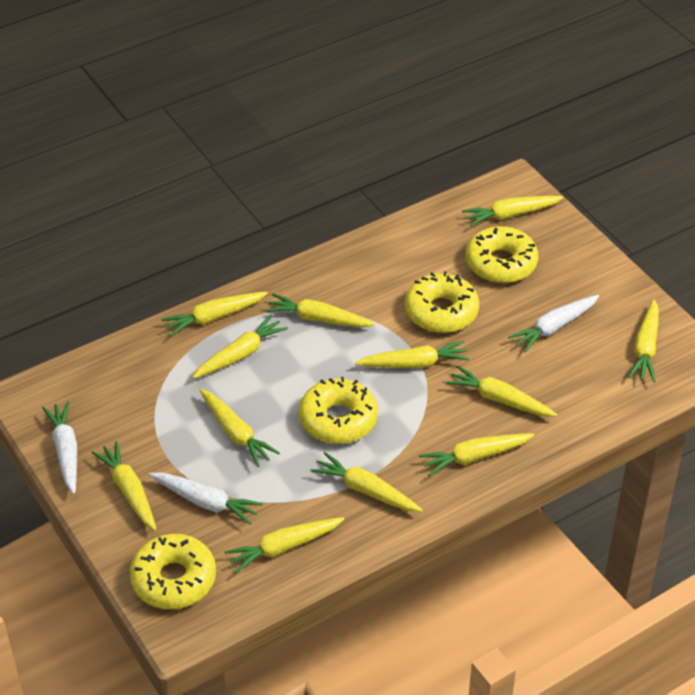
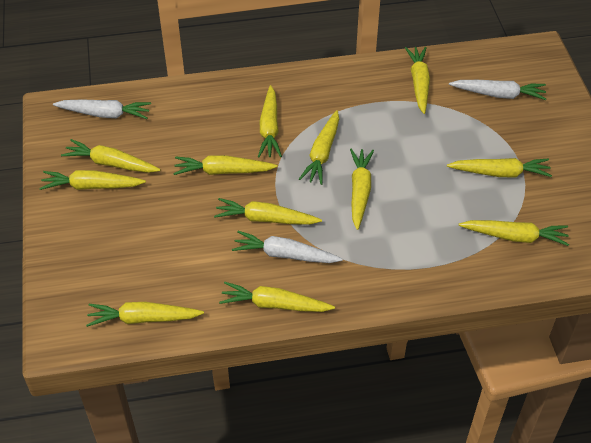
yellow donut: [130,534,216,609] [299,377,378,444] [405,271,479,333] [466,226,538,283] = 4 -> none = 0

